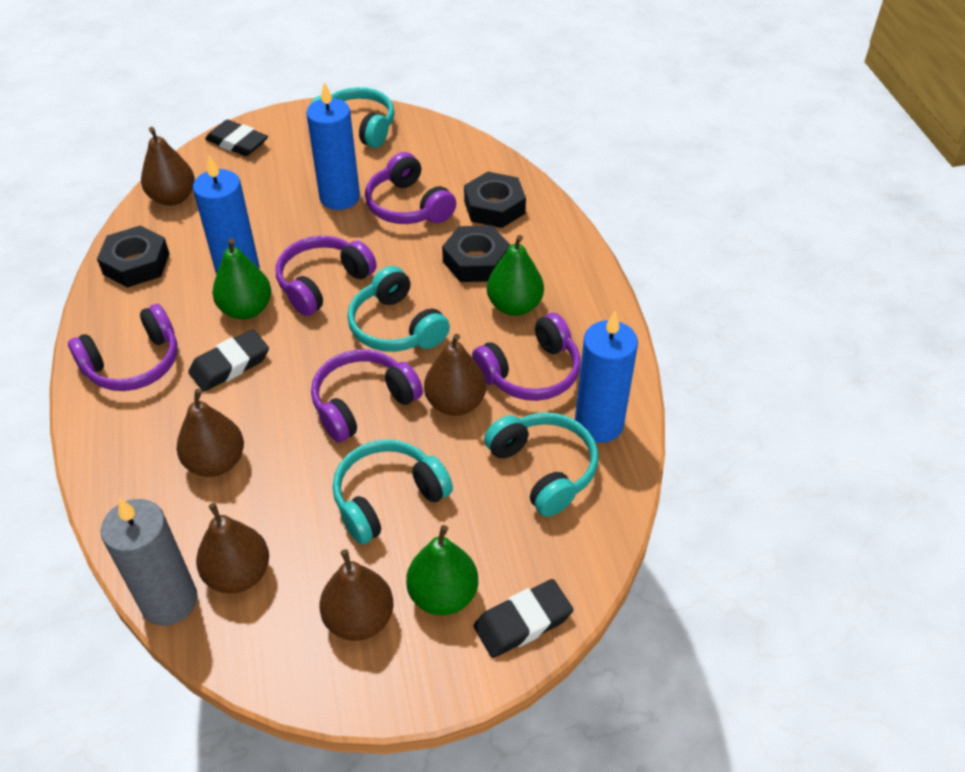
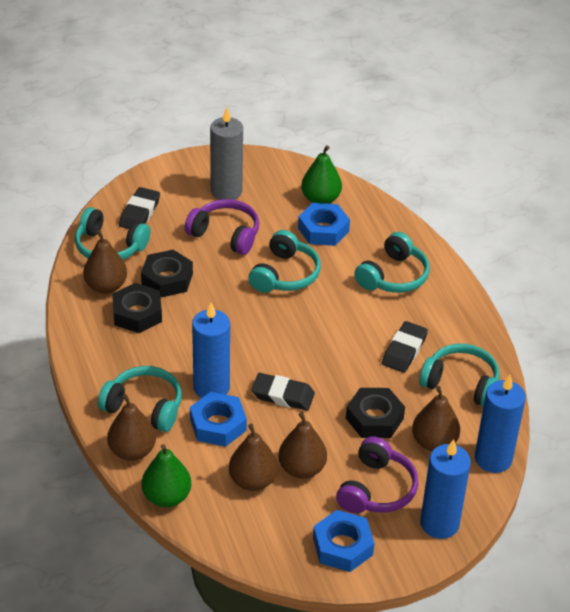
blue nut: none = 0 -> [190,392,247,447] [298,203,350,246] [313,510,374,572] = 3
green pear: [212,238,271,320] [406,525,478,615] [487,235,544,316] = 3 -> [142,444,191,507] [301,145,342,204] = 2
purple headphones: [68,304,177,391] [276,236,377,316] [311,350,423,443] [365,152,456,224] [472,313,581,401] = 5 -> [185,199,259,255] [336,436,418,513] = 2
turquoise headphones: [310,87,395,148] [333,439,453,544] [347,266,450,352] [484,412,598,517] = 4 -> [75,207,150,260] [98,366,182,432] [249,230,321,293] [354,232,430,293] [419,344,500,406] = 5

